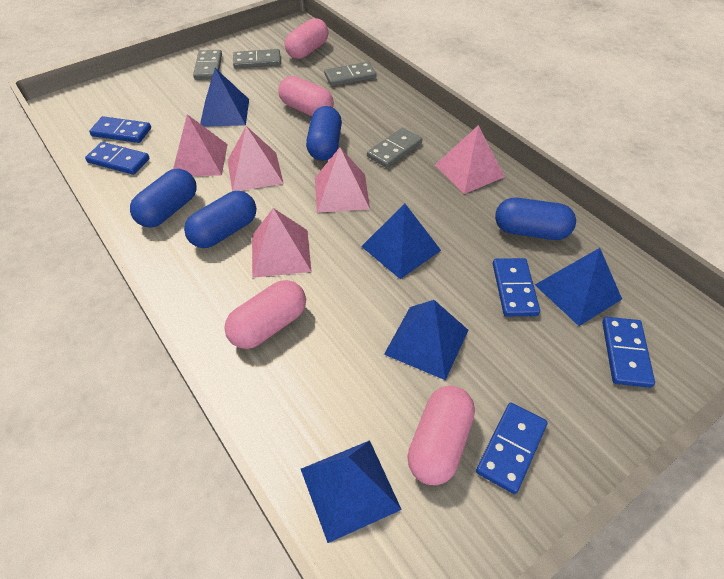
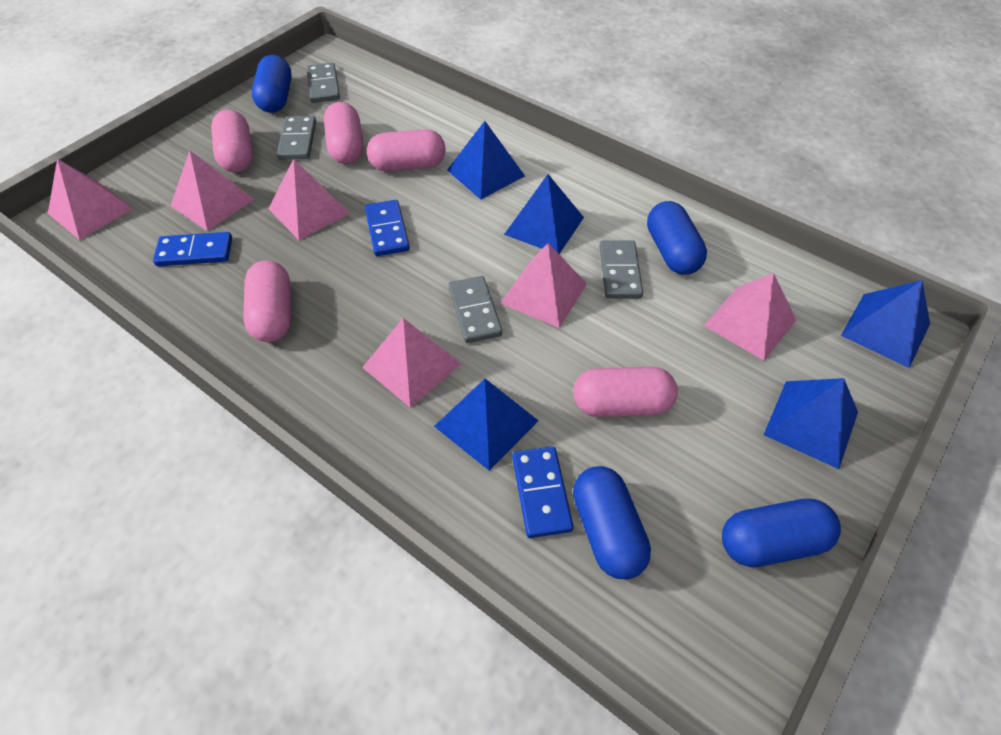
blue domino: [85,142,149,175] [89,116,151,143] [476,403,547,494] [493,258,540,316] [602,317,655,388] = 5 -> [153,232,232,266] [365,200,410,256] [512,446,573,538] = 3
pink capsule: [224,280,306,349] [278,76,334,116] [285,18,328,59] [407,386,475,485] = 4 -> [211,110,253,172] [243,261,291,342] [324,102,363,164] [367,129,446,171] [573,367,678,417] = 5
pink pyramid: [173,114,228,176] [228,126,284,191] [252,208,312,278] [315,148,370,213] [435,125,505,194] = 5 -> [48,159,133,240] [171,150,254,231] [269,159,350,240] [362,318,461,408] [500,243,587,328] [704,273,796,361] = 6

